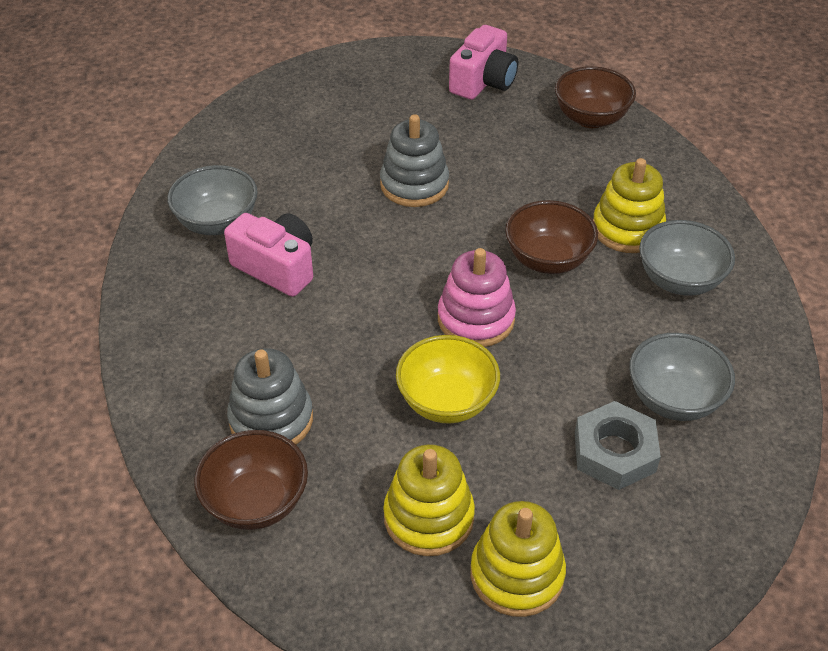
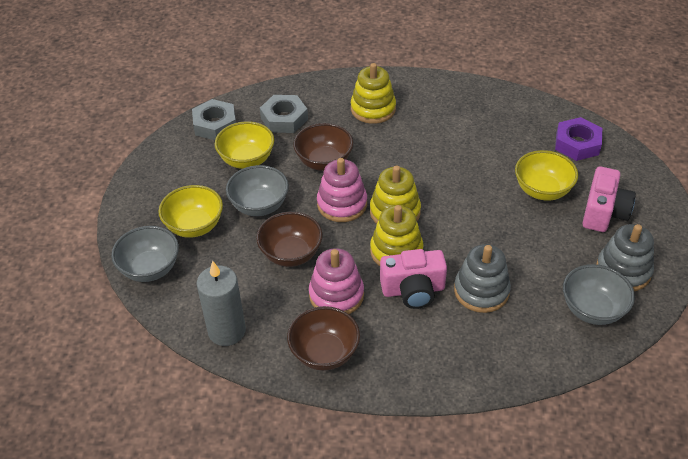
grey candle: none = 0 -> [197,261,246,346] = 1
grey nut: [575,401,661,490] = 1 -> [192,99,236,140] [260,95,308,133] = 2
pink stacking toy: [438,248,516,347] = 1 -> [309,248,364,314] [317,158,367,222] = 2
purple nut: none = 0 -> [555,117,602,161] = 1
yellow bowl: [396,335,500,424] = 1 -> [158,185,223,238] [215,121,274,169] [515,150,578,201] = 3

